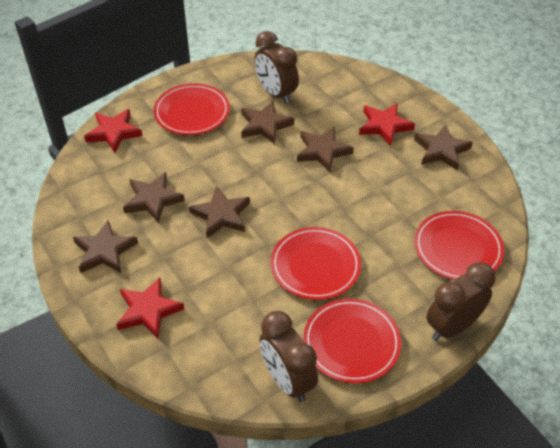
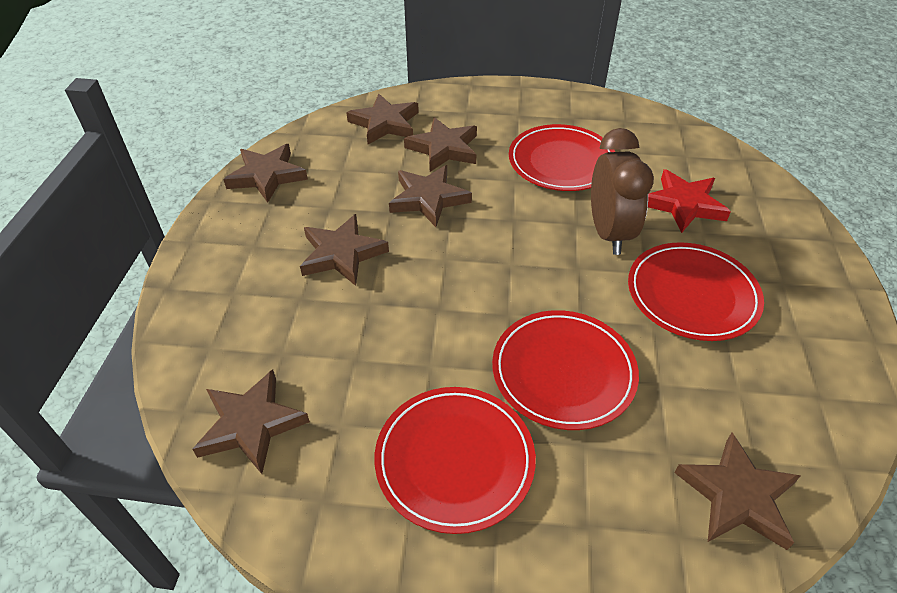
brown clock: [254,31,299,104] [260,311,318,402] [426,262,495,341] = 3 -> [591,128,654,255] = 1
brown star: [73,220,138,273] [123,172,185,223] [189,186,250,238] [241,101,294,144] [297,126,354,172] [414,124,473,171] = 6 -> [192,369,310,474] [223,144,308,203] [300,214,389,286] [346,94,419,144] [389,165,472,227] [404,117,477,172] [675,433,801,550] = 7
red star: [84,109,143,153] [116,277,184,339] [359,103,415,146] = 3 -> [648,169,731,233] = 1

